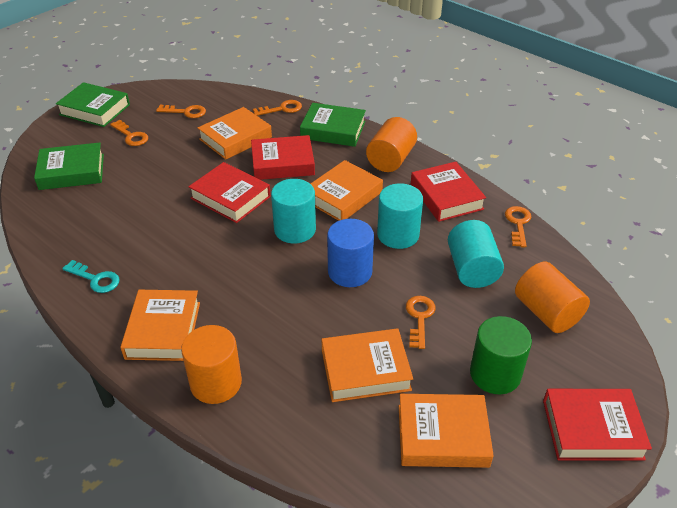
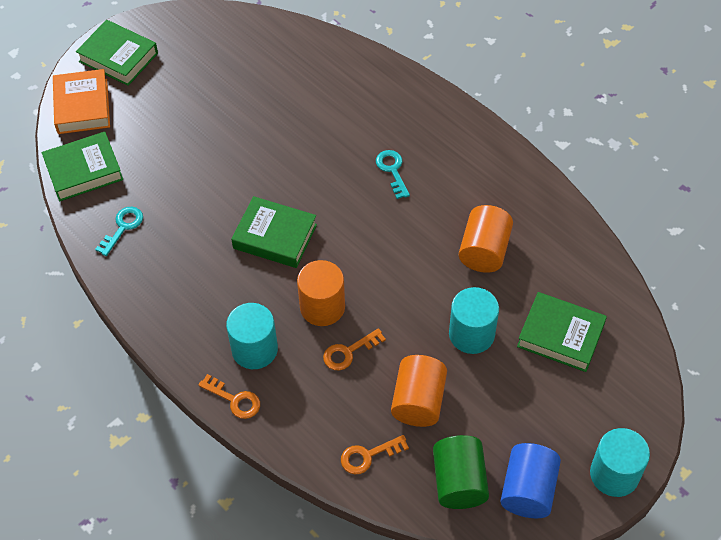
green book: [34,142,104,190] [56,82,130,127] [300,103,366,147] = 3 -> [42,132,123,201] [76,20,158,86] [231,196,317,268] [517,292,607,372] = 4
orange book: [120,290,200,361] [198,107,272,160] [311,160,383,221] [321,329,413,402] [399,394,494,468] = 5 -> [53,69,110,134] = 1
orange key: [110,120,148,146] [156,105,206,118] [253,100,302,116] [406,296,436,349] [505,206,531,247] = 5 -> [199,374,260,419] [323,328,386,371] [341,435,409,474] = 3
red book: [188,162,271,223] [251,135,315,180] [411,162,486,222] [543,389,652,460] = 4 -> none = 0
turquoise key: [62,260,120,293] = 1 -> [95,207,143,256] [376,150,410,199] = 2

